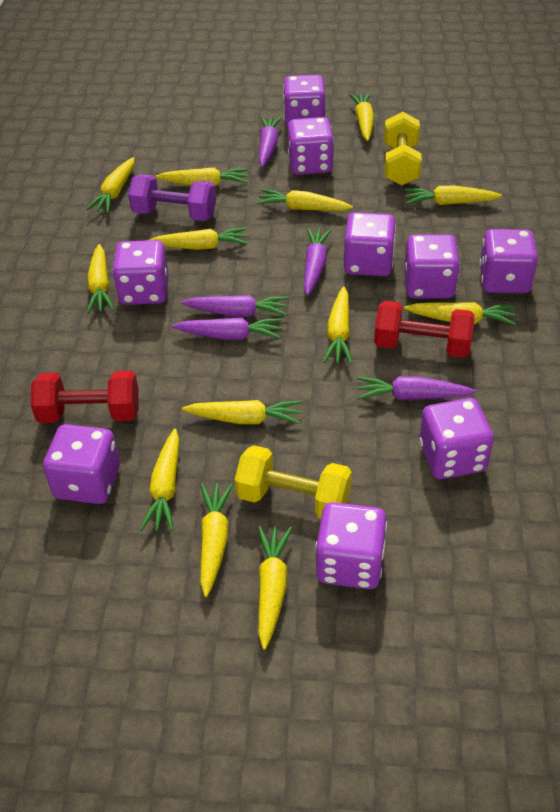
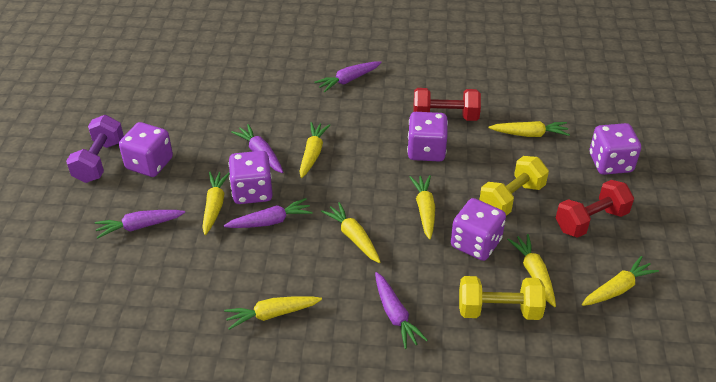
purple dice: [43,424,120,504] [112,240,169,305] [283,75,325,127] [288,117,334,175] [315,502,387,589] [344,212,396,276] [404,234,460,298] [419,398,494,479] [479,229,538,293] = 9 -> [119,122,173,177] [229,151,273,204] [407,112,448,161] [451,198,506,261] [589,123,641,175] = 5
yellow carrot: [86,157,135,213] [87,244,115,314] [140,429,179,531] [150,228,248,250] [155,167,248,186] [182,400,302,424] [200,483,233,597] [256,189,353,211] [258,526,292,650] [323,286,352,364] [349,92,374,141] [404,186,502,205] [404,302,516,325] = 13 -> [202,172,230,235] [224,296,322,330] [300,122,330,178] [321,202,380,263] [410,175,435,240] [489,121,570,137] [507,234,556,307] [582,256,659,306] = 8

